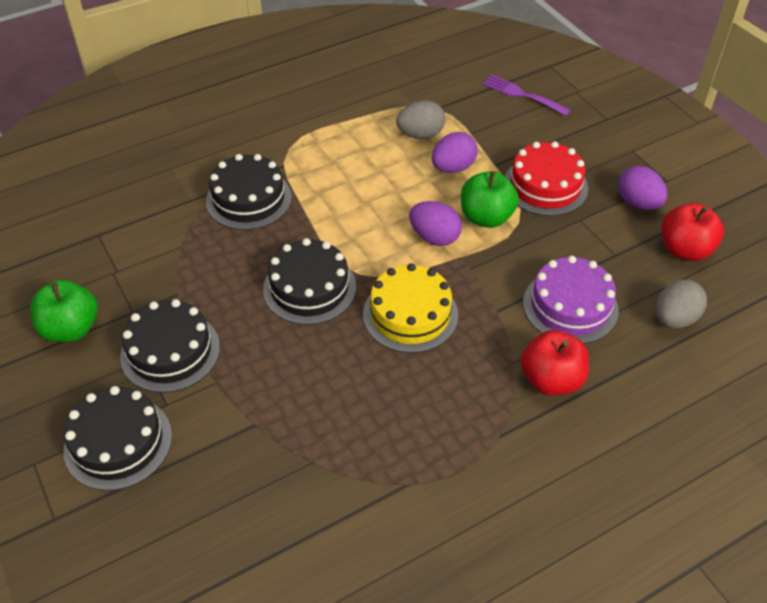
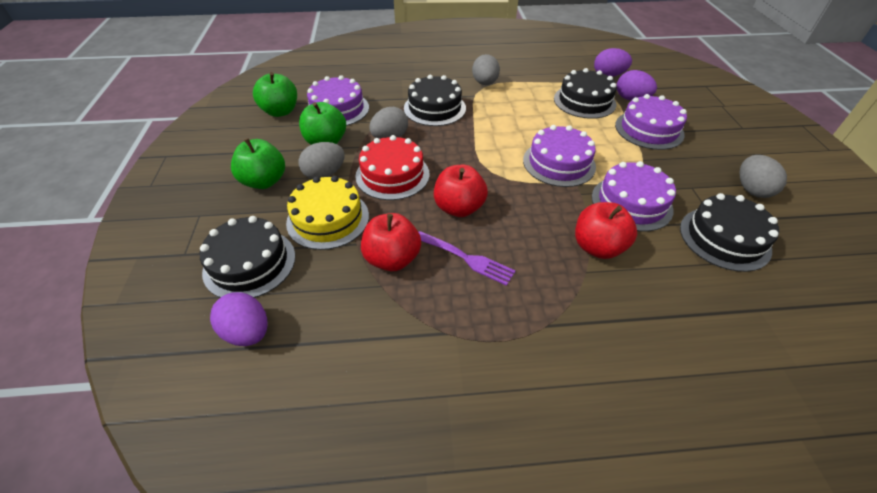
green apple: [30,280,98,342] [461,171,519,228] = 2 -> [231,138,285,189] [253,72,297,117] [299,102,346,145] = 3
grey egg: [396,100,445,139] [656,279,707,328] = 2 -> [299,142,345,179] [369,107,408,139] [472,54,500,85] [740,155,787,198] = 4
purple cake: [523,256,619,344] = 1 -> [307,75,369,126] [523,125,596,187] [592,161,676,232] [615,94,687,150] = 4
red apple: [521,330,589,396] [662,203,724,261] = 2 -> [361,213,421,271] [434,165,488,217] [575,202,637,259] = 3

